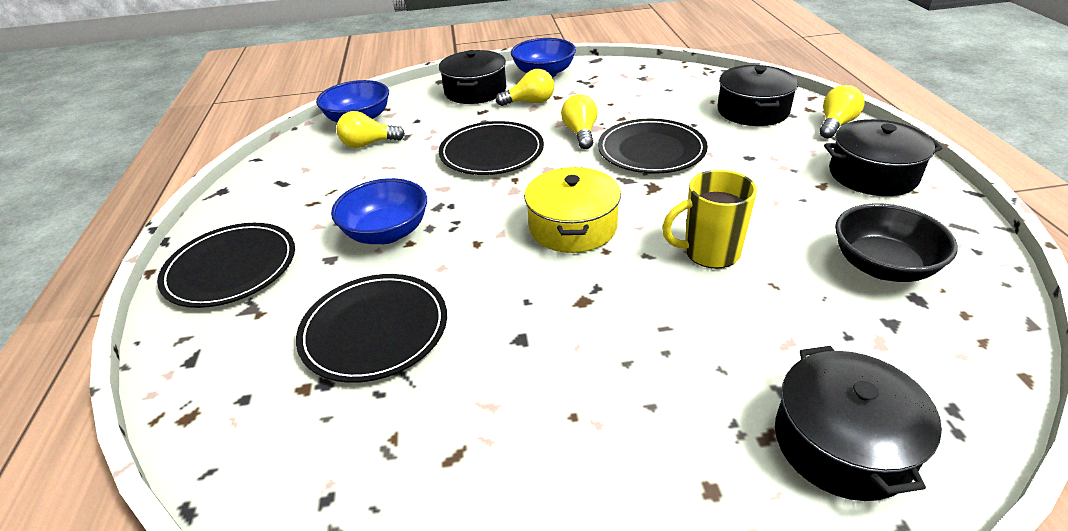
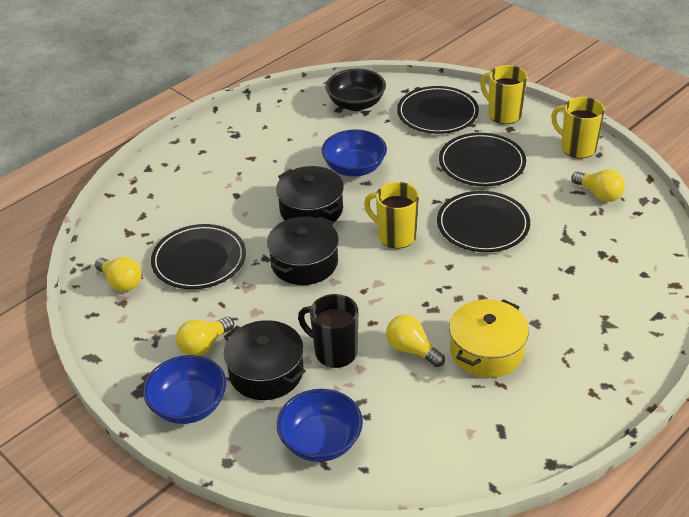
black mug: none = 0 -> [298,294,358,368] = 1
black pot: [439,50,506,104] [717,65,798,126] [775,346,942,501] [824,119,942,196] = 4 -> [223,320,306,400] [267,216,339,285] [276,166,344,222] = 3
yellow mug: [662,170,757,269] = 1 -> [364,182,419,249] [480,65,528,124] [551,97,605,158] = 3

